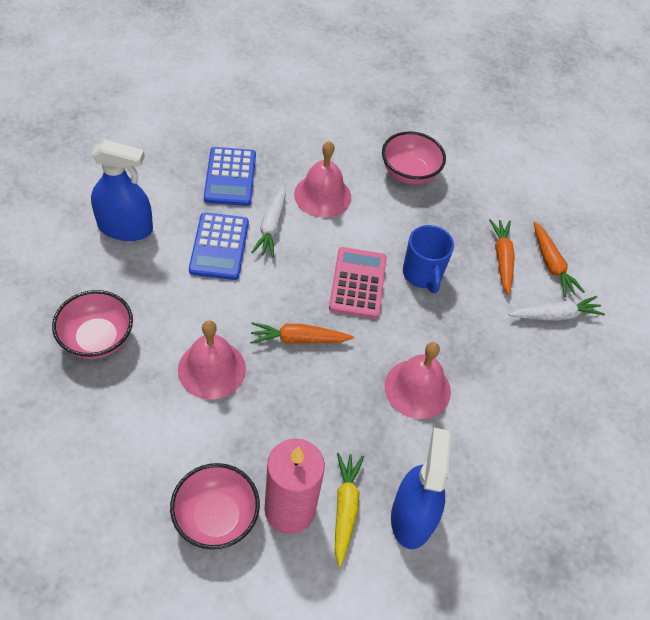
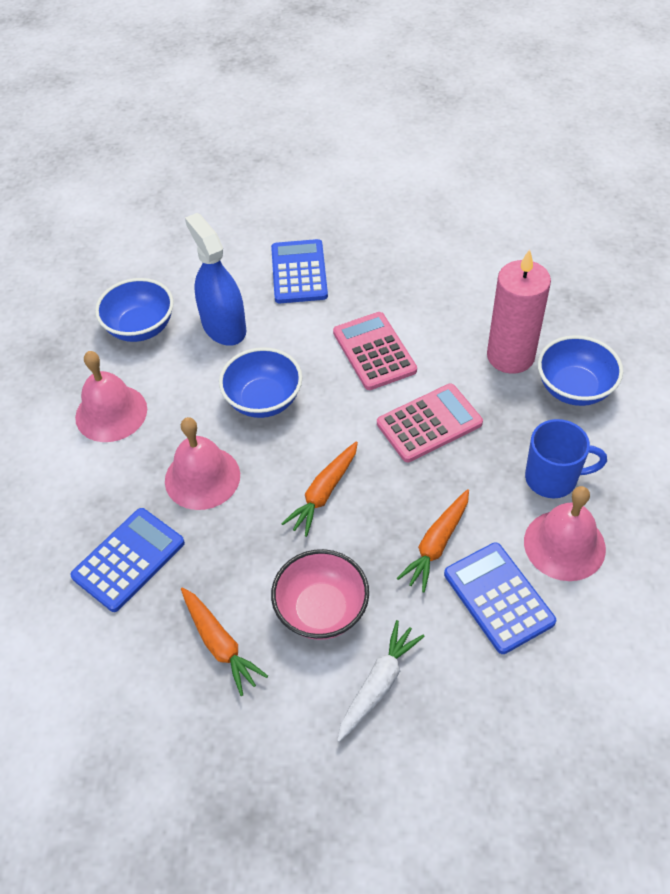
blue bowl: none = 0 -> [95,278,174,342] [219,347,302,418] [538,335,623,406] = 3
blue calculator: [189,212,249,280] [204,147,256,206] = 2 -> [70,508,185,612] [271,239,328,303] [444,542,556,654] = 3
blue spray bottle: [91,140,153,241] [391,428,451,549] = 2 -> [185,213,246,346] = 1
pink bowl: [52,290,133,359] [170,463,260,549] [382,131,446,185] = 3 -> [271,549,369,640] = 1
pink calculator: [329,247,387,319] = 1 -> [333,312,417,390] [377,384,483,462] = 2
white carrot: [251,185,286,258] [509,296,605,321] = 2 -> [337,620,425,742] = 1
yellow carrot: [335,453,364,567] = 1 -> none = 0

